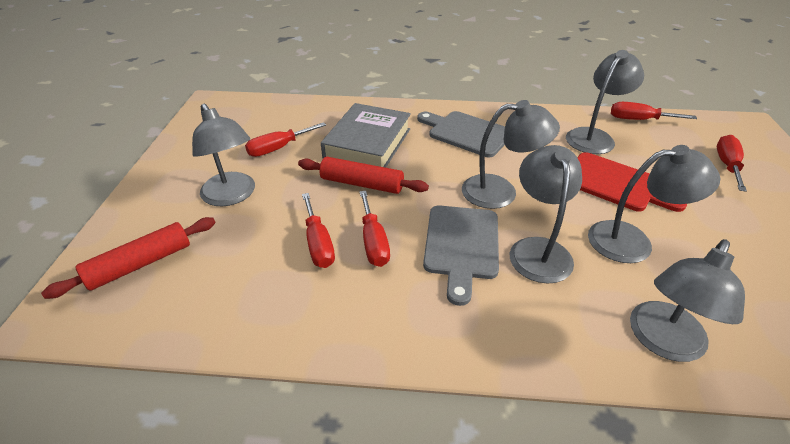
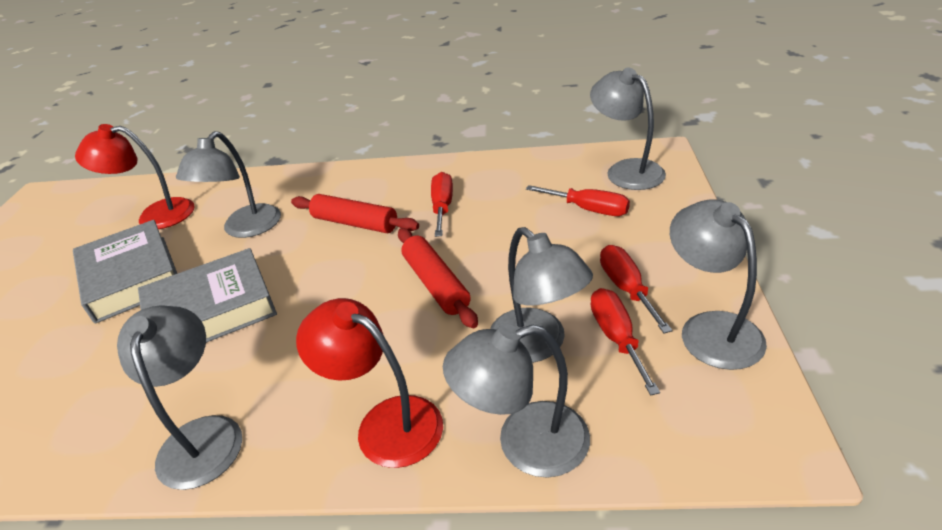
grey book: [321,103,411,168] = 1 -> [73,220,177,324] [138,248,277,343] = 2
grey cutting board: [417,111,505,157] [423,205,499,306] = 2 -> none = 0
red cutting board: [577,152,687,212] = 1 -> none = 0
red lamp: none = 0 -> [75,124,195,229] [296,298,443,468] = 2
red screwdriver: [245,122,326,157] [302,193,335,268] [360,191,390,267] [611,102,697,120] [717,135,747,192] = 5 -> [431,172,453,237] [526,185,630,216] [590,288,660,396] [600,245,672,334] = 4

